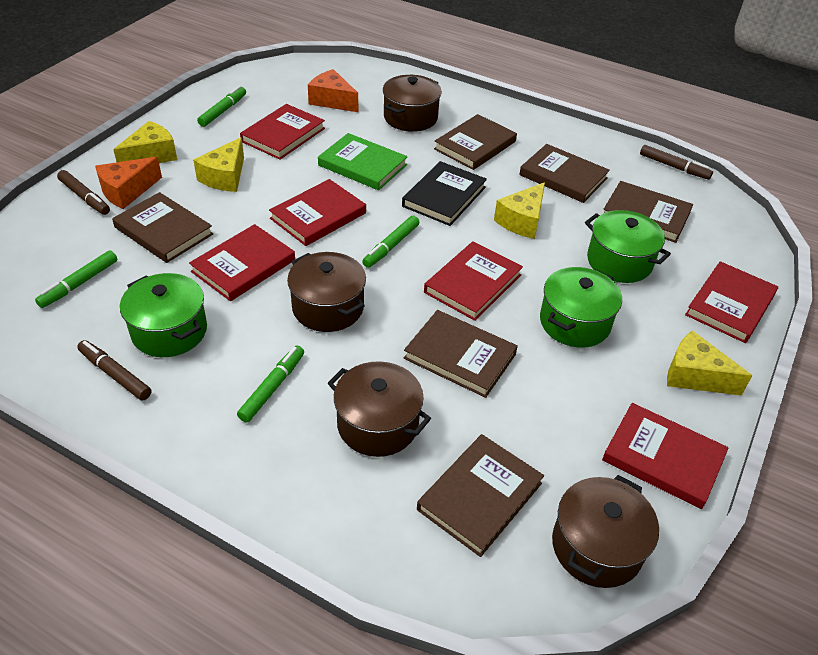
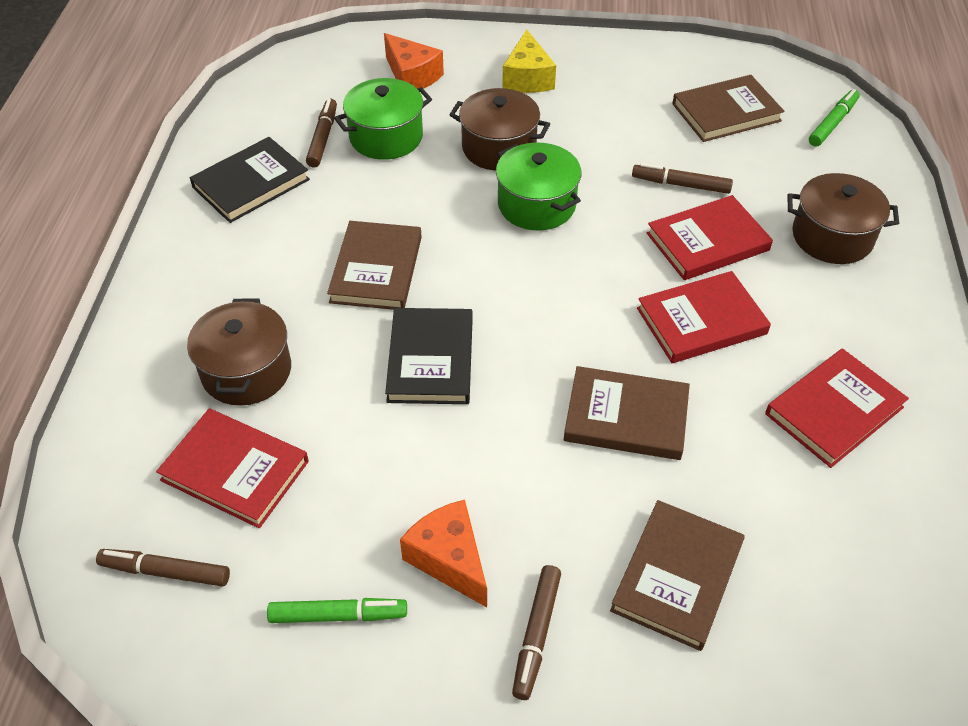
black book: [402,161,487,226] = 1 -> [190,137,310,223] [385,308,473,404] = 2
brown book: [112,192,213,263] [404,310,518,398] [417,434,544,557] [434,114,517,170] [519,144,610,203] [603,181,693,243] = 6 -> [327,221,422,310] [564,366,690,460] [610,500,745,651] [672,75,784,142] = 4
brown marker: [57,170,110,215] [77,340,151,401] [640,145,713,180] = 3 -> [96,549,230,586] [306,99,337,168] [512,565,561,700] [632,163,733,194] = 4
brown pot: [287,252,366,332] [328,361,431,457] [383,75,442,132] [552,475,659,588] = 4 -> [187,298,291,406] [449,88,550,171] [788,173,899,264] = 3
green book: [318,133,408,190] = 1 -> none = 0
green marker: [35,250,117,308] [197,86,246,127] [237,345,304,422] [362,216,419,268] = 4 -> [267,598,407,623] [809,89,860,147] = 2
green pot: [120,273,207,357] [540,267,622,348] [585,210,671,283] = 3 -> [334,78,432,160] [496,142,581,231] = 2
red book: [189,224,295,301] [240,104,325,160] [269,179,366,246] [424,241,523,321] [602,403,729,509] [685,261,778,343] = 6 -> [156,408,309,528] [637,271,771,363] [647,195,773,280] [765,348,909,468] = 4
yellow cheese: [113,121,177,163] [193,137,244,192] [494,182,545,239] [667,330,752,396] = 4 -> [502,30,556,93] = 1

